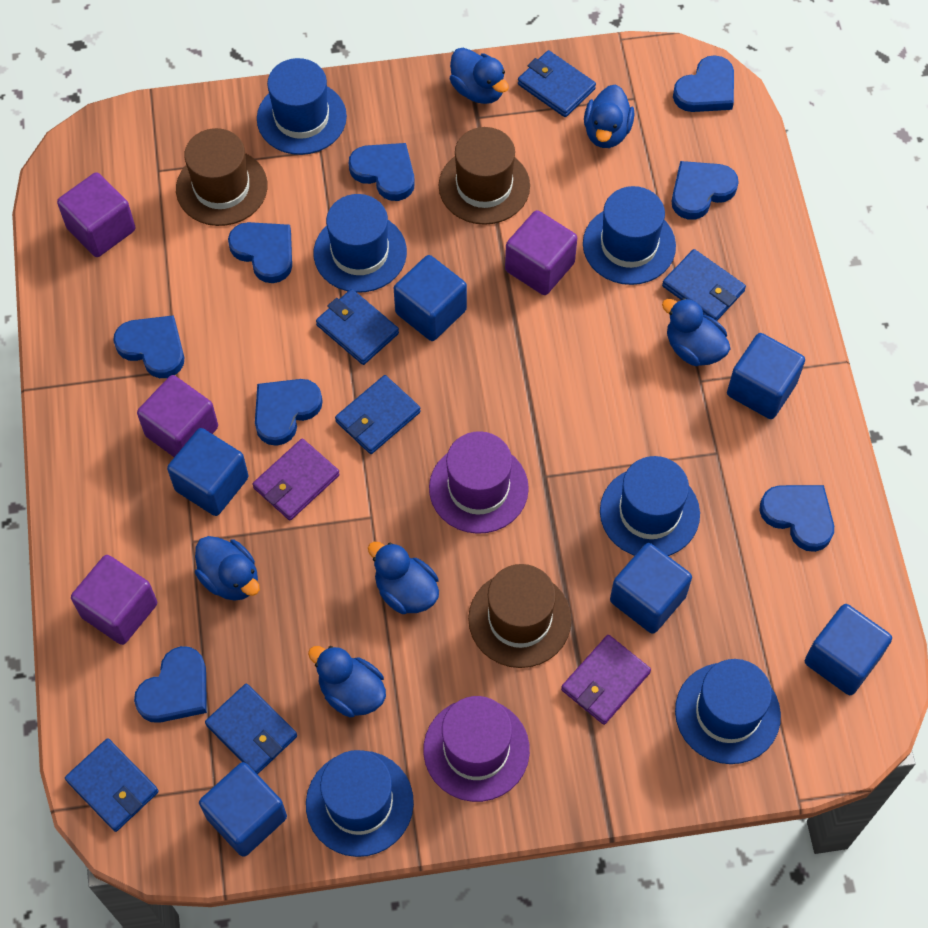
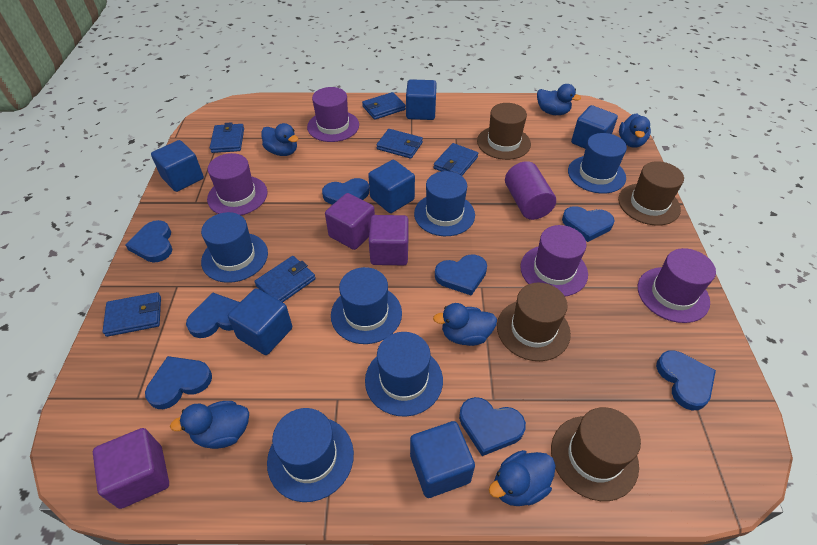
brown hat: [176,128,268,226] [438,127,530,225] [468,564,572,668] = 3 -> [477,103,531,160] [497,283,571,361] [551,407,641,501] [618,161,684,226] = 4
purple cube: [57,172,135,257] [71,555,157,645] [137,375,218,457] [505,210,577,295] = 4 -> [93,428,169,509] [325,193,375,250] [369,215,408,265] = 3
purple cylinder: none = 0 -> [505,161,556,220] = 1
purple hat: [423,696,530,802] [429,431,529,534] = 2 -> [207,153,268,215] [307,87,359,142] [520,225,588,296] [638,248,716,323] = 4
purple wallet: [253,438,340,520] [561,635,651,725] = 2 -> none = 0

